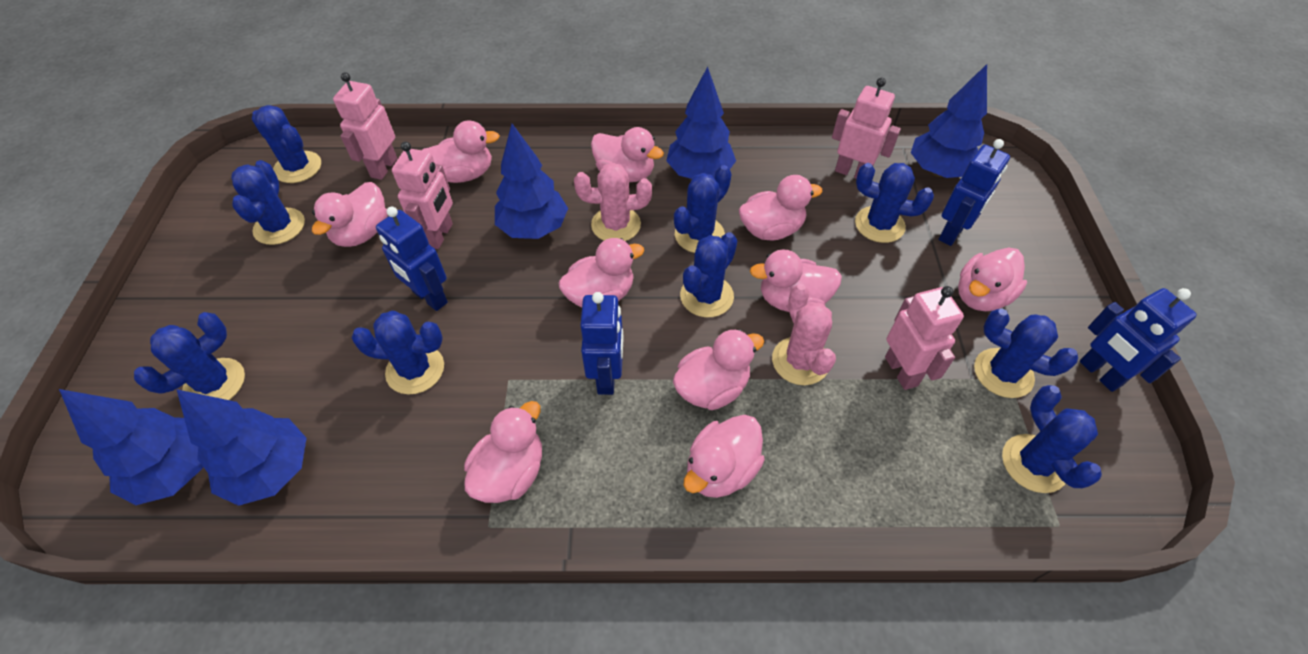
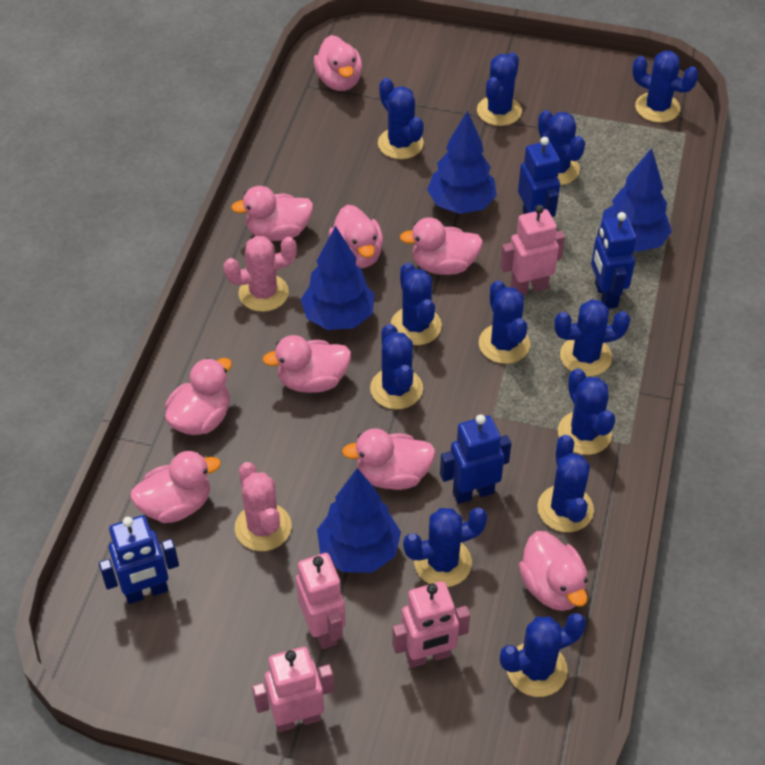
blue cactus: [134,312,245,400] [231,160,305,245] [252,105,321,183] [352,311,444,395] [674,165,732,253] [680,232,737,317] [855,163,934,243] [974,309,1078,398] [1002,385,1102,493] = 9 -> [370,324,423,410] [378,78,424,159] [391,262,442,345] [403,508,487,587] [477,52,522,126] [479,280,530,364] [500,613,586,697] [537,435,594,532] [538,110,585,185] [554,299,630,376] [558,368,615,455] [632,50,699,123] = 12
blue tree: [59,389,203,505] [176,389,306,506] [495,124,568,239] [666,67,736,179] [911,64,987,178] = 5 -> [301,226,375,330] [317,468,401,573] [427,111,497,214] [600,148,672,252] = 4
pink duck: [312,182,388,247] [422,120,500,183] [464,401,542,503] [558,238,644,308] [591,127,664,182] [673,329,764,410] [684,415,765,498] [739,175,823,241] [749,249,842,312] [958,247,1027,311] = 10 -> [130,451,221,523] [165,358,232,435] [231,186,313,241] [262,335,351,393] [314,35,362,91] [329,205,383,268] [342,428,436,490] [400,217,483,275] [519,531,588,611] = 9

